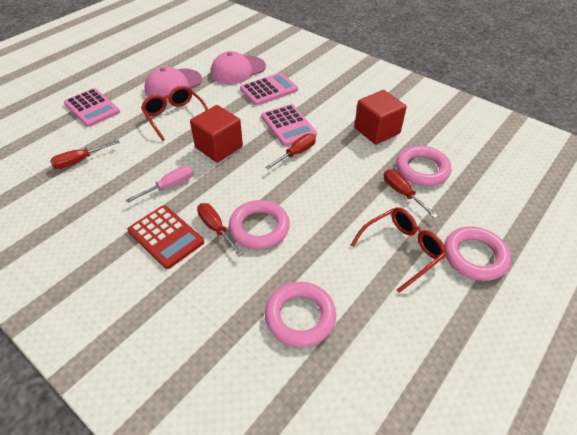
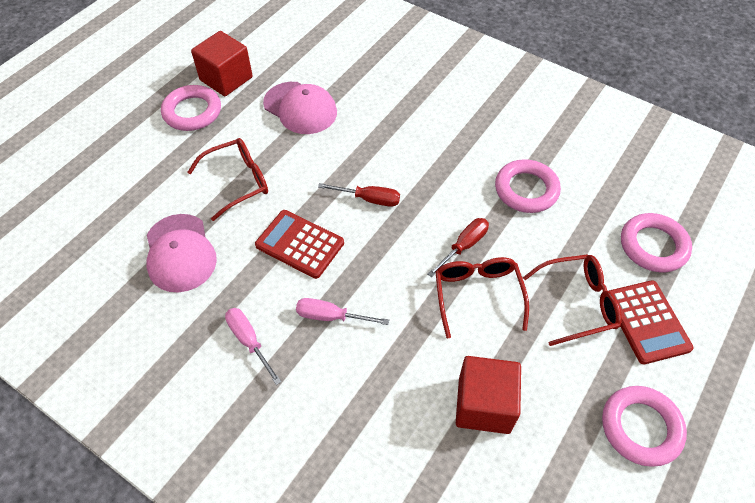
pink calculator: [64,88,120,127] [240,72,298,106] [261,104,317,146] = 3 -> none = 0
pink screwdriver: [126,166,193,203] = 1 -> [225,308,282,385] [296,298,389,325] = 2
red calculator: [127,205,204,269] = 1 -> [255,210,344,279] [609,280,694,364] = 2
red glasses: [141,86,208,141] [350,207,447,293] = 2 -> [187,138,268,221] [435,257,529,338] [523,254,622,346] = 3
red screwdriver: [50,140,120,169] [197,203,243,257] [265,133,316,170] [384,170,438,218] = 4 -> [318,183,400,207] [428,218,489,277] = 2

